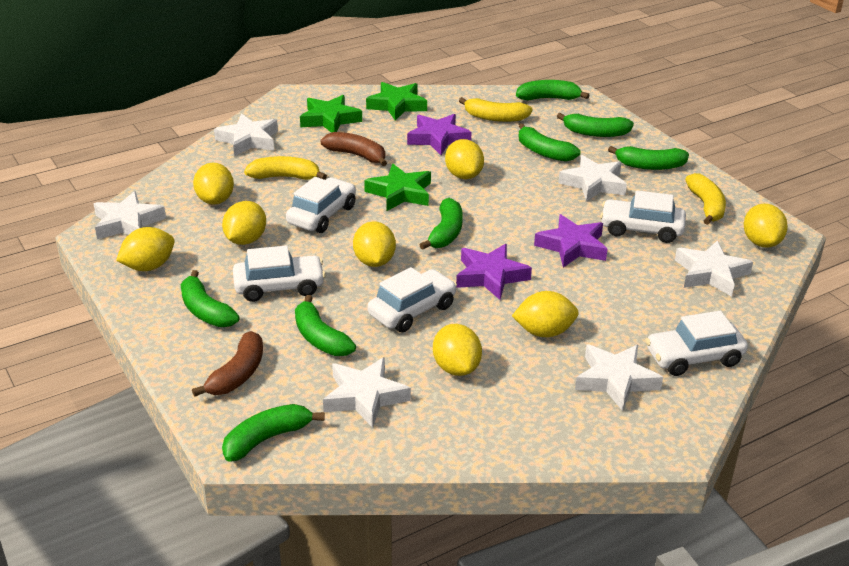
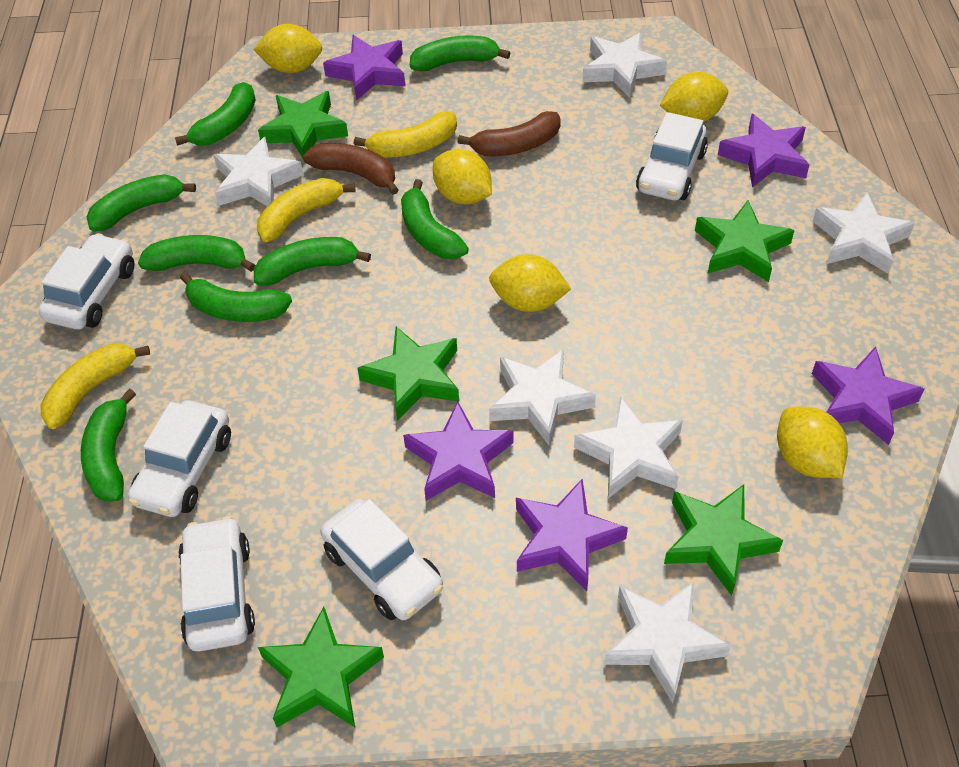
green star: [300,95,362,133] [364,164,431,211] [366,82,427,121] = 3 -> [258,91,348,159] [258,607,384,727] [357,326,459,421] [664,484,783,596] [695,200,794,282] = 5
purple star: [407,114,472,155] [456,244,532,300] [534,214,608,268] = 3 -> [323,35,405,101] [403,401,513,501] [516,479,628,591] [718,114,809,188] [812,346,924,445] = 5
yellow lemon: [116,227,175,271] [193,163,234,205] [222,201,266,245] [353,221,396,267] [433,324,482,376] [445,139,484,179] [512,291,579,337] [744,203,788,248] = 8 -> [253,24,322,73] [433,149,492,204] [489,254,571,312] [660,72,728,122] [777,406,848,478] = 5

